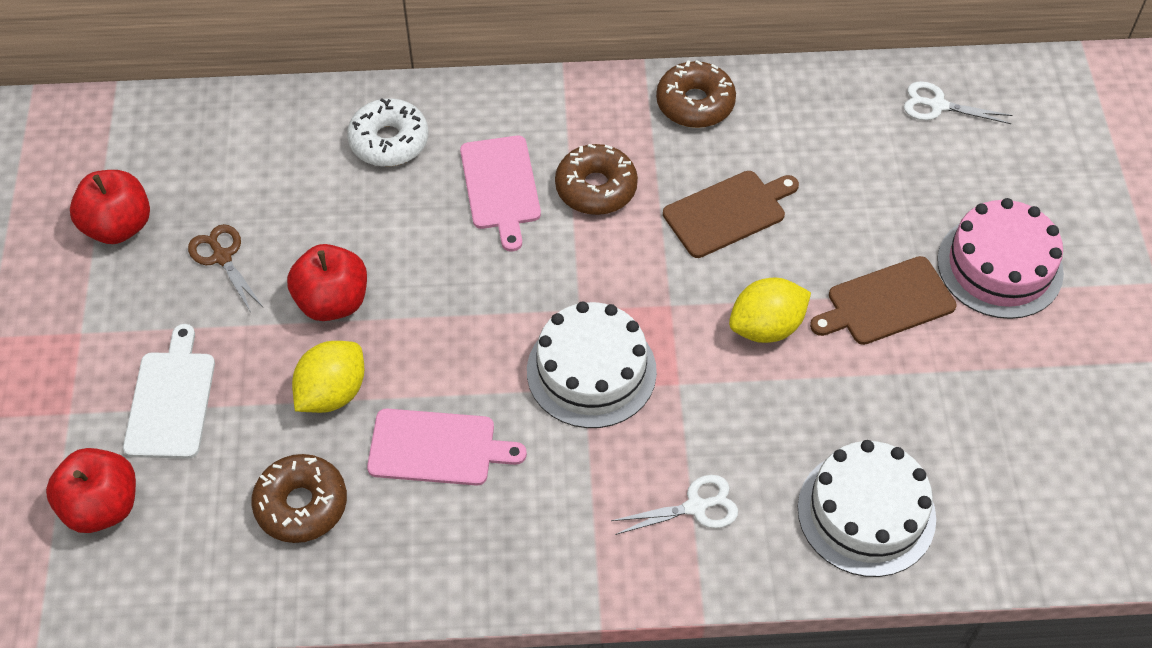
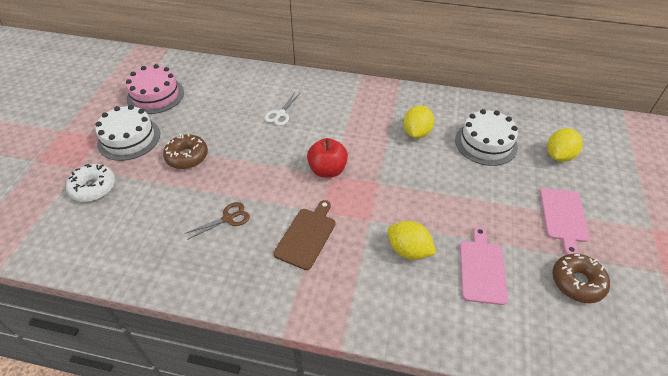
brown cutting board: [663,171,799,258] [810,256,957,345] = 2 -> [273,200,336,270] = 1
brown donut: [251,454,347,543] [555,144,638,215] [656,60,736,128] = 3 -> [163,134,208,169] [552,254,610,303] = 2
red apple: [46,448,136,533] [70,170,150,244] [287,244,367,321] = 3 -> [307,138,348,178] = 1
white cutting board: [123,324,215,459] = 1 -> none = 0
white scissors: [611,475,738,535] [904,81,1013,124] = 2 -> [264,92,300,126] = 1
yellow lemon: [292,341,364,413] [729,278,811,343] = 2 -> [387,221,436,260] [403,105,434,138] [547,128,583,162] = 3

